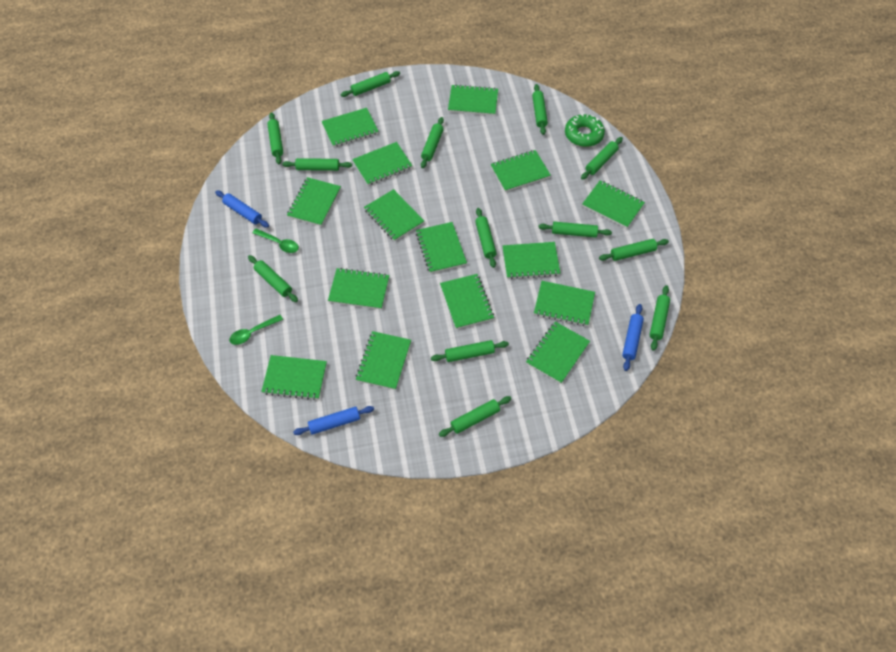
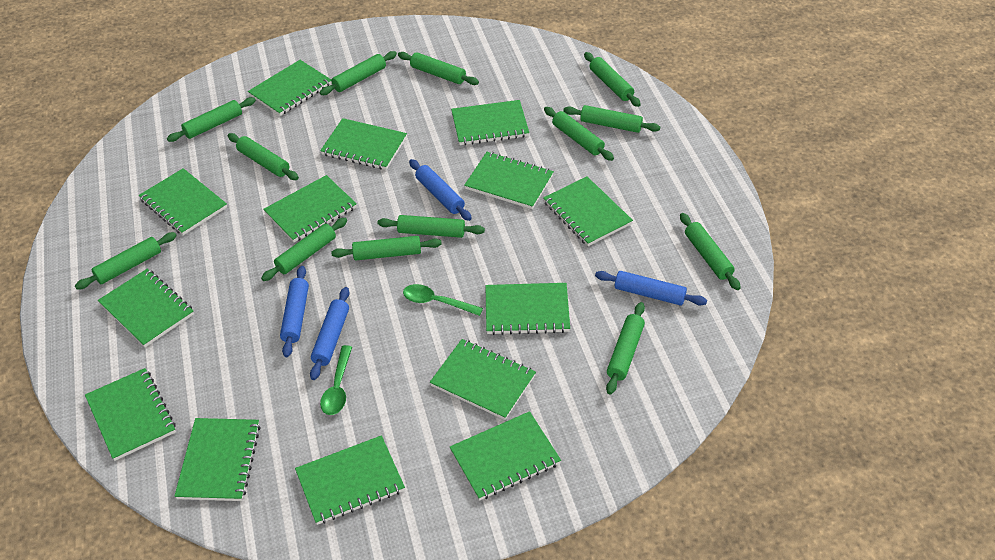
blue rolling pin: [215,191,269,228] [293,406,374,435] [622,304,644,371] = 3 -> [280,266,309,357] [310,287,350,380] [409,159,472,221] [595,271,707,306] = 4
green donut: [565,113,605,147] = 1 -> none = 0
green notebook: [261,355,327,400] [287,177,341,226] [321,108,379,147] [328,268,389,310] [352,142,413,186] [356,331,411,390] [364,189,424,241] [416,222,467,273] [440,274,494,329] [448,84,498,116] [490,150,551,192] [503,242,560,279] [526,321,590,384] [534,281,595,326] [582,180,645,229] = 15 -> [85,368,176,461] [98,269,194,347] [139,168,227,235] [174,418,261,501] [248,60,332,116] [263,175,357,242] [295,435,405,525] [320,118,407,170] [430,339,536,420] [450,411,561,501] [451,100,529,145] [464,152,554,209] [485,283,570,335] [543,177,633,246] = 14

